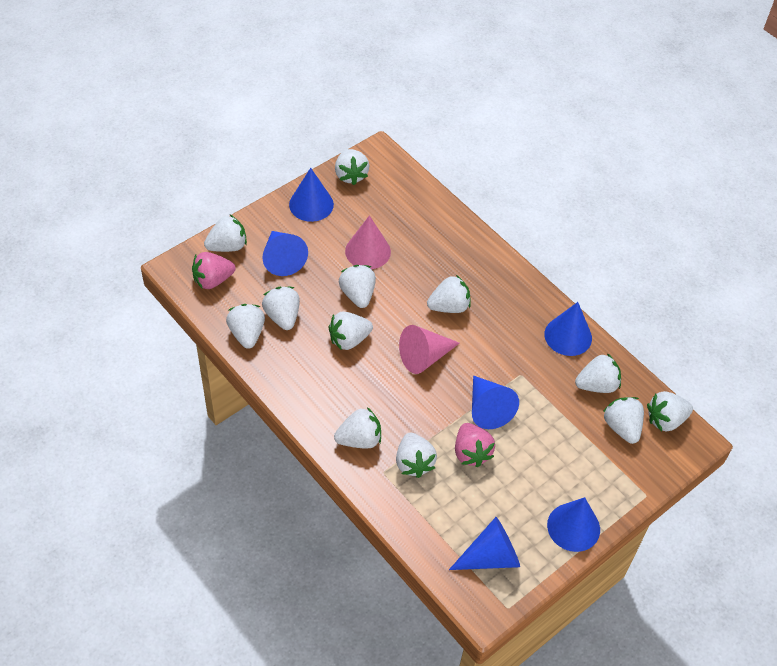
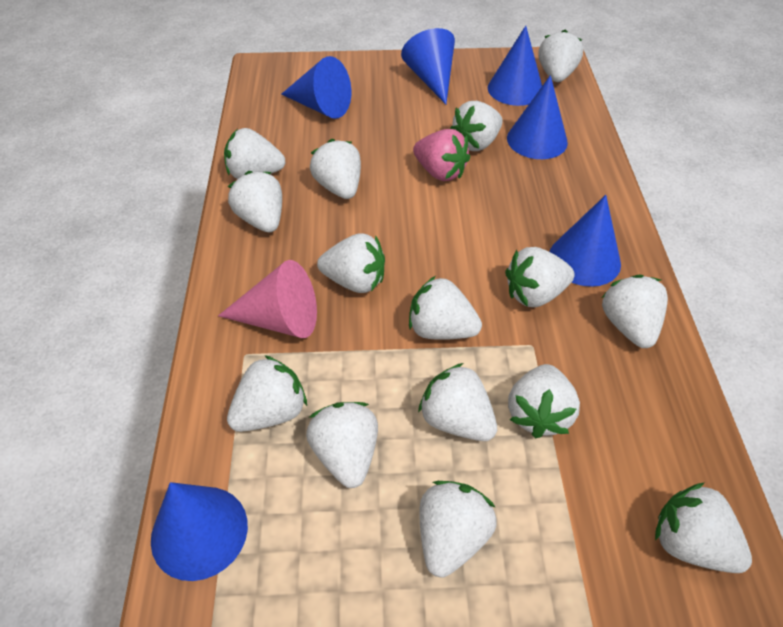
pink cone: [345,215,391,269] [399,325,460,374] = 2 -> [218,260,317,338] = 1
pink strawberry: [192,252,236,289] [455,423,495,467] = 2 -> [413,129,470,181] = 1
white strawberry: [204,215,247,252] [226,304,265,349] [262,287,300,330] [329,312,373,350] [334,407,381,449] [335,149,369,185] [339,265,376,308] [396,433,437,478] [427,275,471,313] [575,353,621,393] [603,397,644,444] [647,391,693,431] = 12 -> [224,128,285,179] [227,355,307,432] [228,171,282,233] [306,402,378,488] [310,139,361,199] [317,233,385,293] [409,276,482,340] [418,363,497,441] [419,481,497,577] [450,101,503,151] [505,247,575,307] [508,364,580,438] [539,29,583,82] [601,274,668,348] [655,482,752,573] = 15

